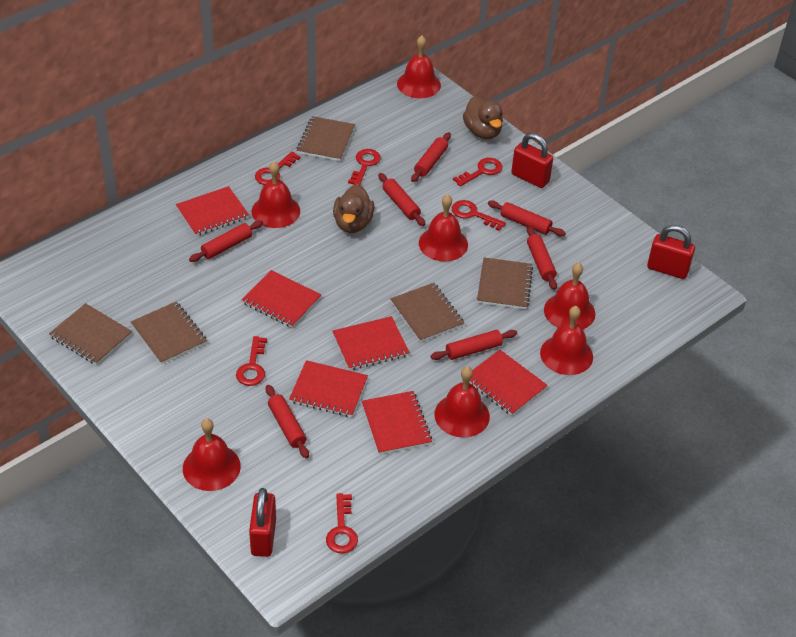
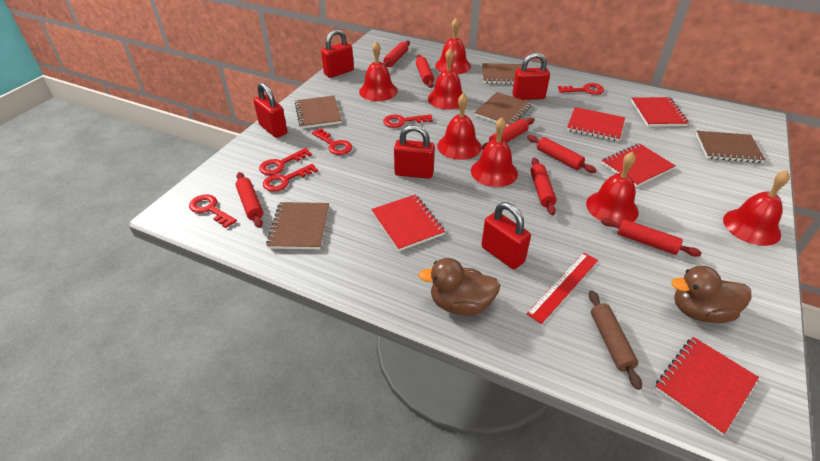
brown rolling pin: none = 0 -> [589,290,642,390] = 1
red notebook: [176,186,249,236] [242,270,321,328] [289,360,368,417] [333,316,410,370] [362,391,432,455] [469,350,548,416] = 6 -> [371,194,445,251] [567,107,625,141] [601,143,676,187] [631,97,689,127] [655,337,759,435] = 5
red padlock: [249,488,276,557] [511,133,553,188] [647,225,695,279] = 3 -> [253,82,287,138] [321,29,354,78] [394,125,435,179] [481,202,531,269] [512,52,550,100] = 5
red ruler: none = 0 -> [526,252,598,324] = 1

